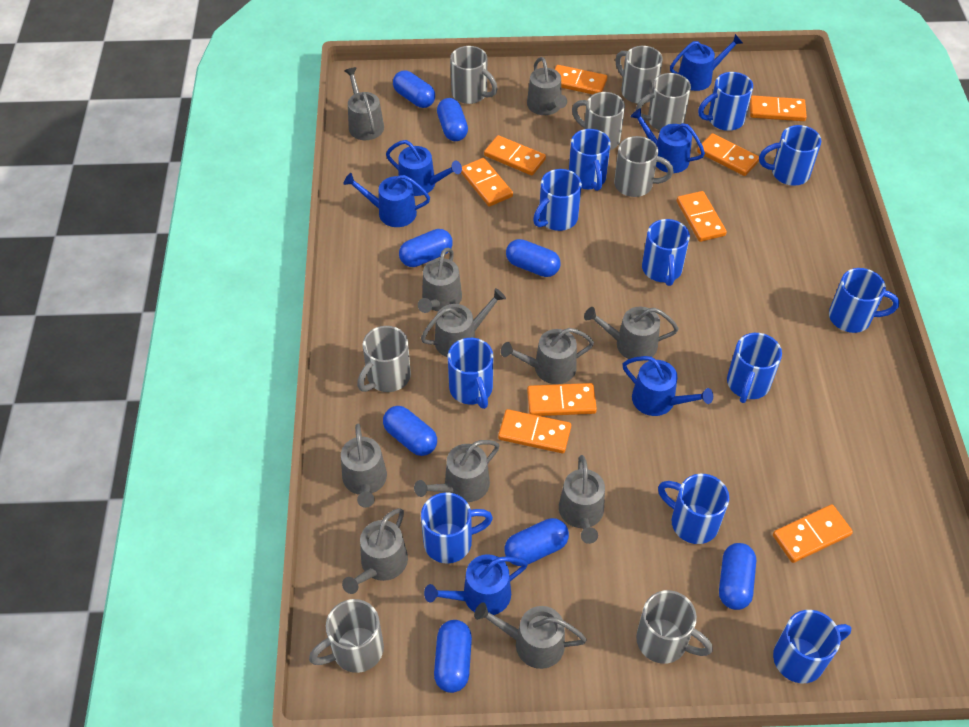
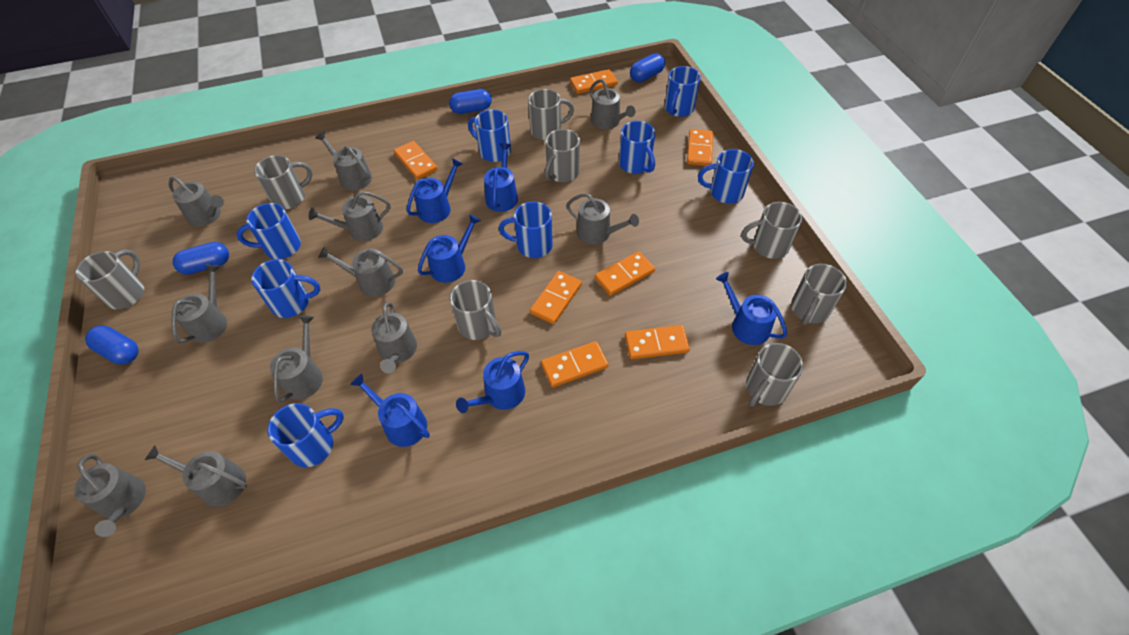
blue capsule: [383,406,437,456] [393,71,435,108] [399,229,453,267] [434,620,472,693] [437,98,468,141] [504,518,569,566] [506,239,560,277] [719,543,756,610] = 8 -> [85,326,139,364] [173,242,229,275] [449,89,492,114] [630,53,665,82] = 4
blue mug: [421,492,493,564] [448,338,493,409] [533,169,582,231] [569,129,611,191] [642,219,690,286] [658,474,729,544] [698,72,753,131] [727,333,782,403] [759,125,821,186] [773,610,851,683] [829,268,899,333] = 11 -> [237,203,301,259] [251,259,320,318] [268,403,344,467] [468,110,511,162] [499,201,553,258] [619,121,655,174] [665,66,701,117] [698,149,754,204] = 8
orange domino: [461,158,513,207] [484,135,546,175] [498,409,571,453] [527,383,597,416] [554,65,607,94] [677,191,727,242] [697,133,759,176] [750,95,807,121] [773,504,853,563] = 9 -> [394,141,438,180] [530,271,582,324] [541,341,608,387] [570,69,618,94] [595,251,655,296] [625,325,690,359] [687,129,713,166] = 7

